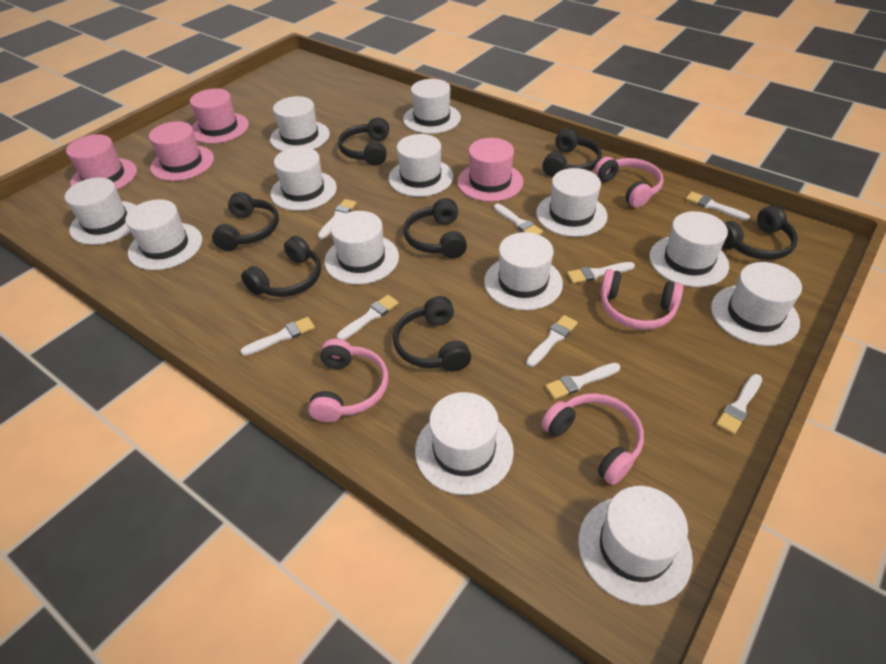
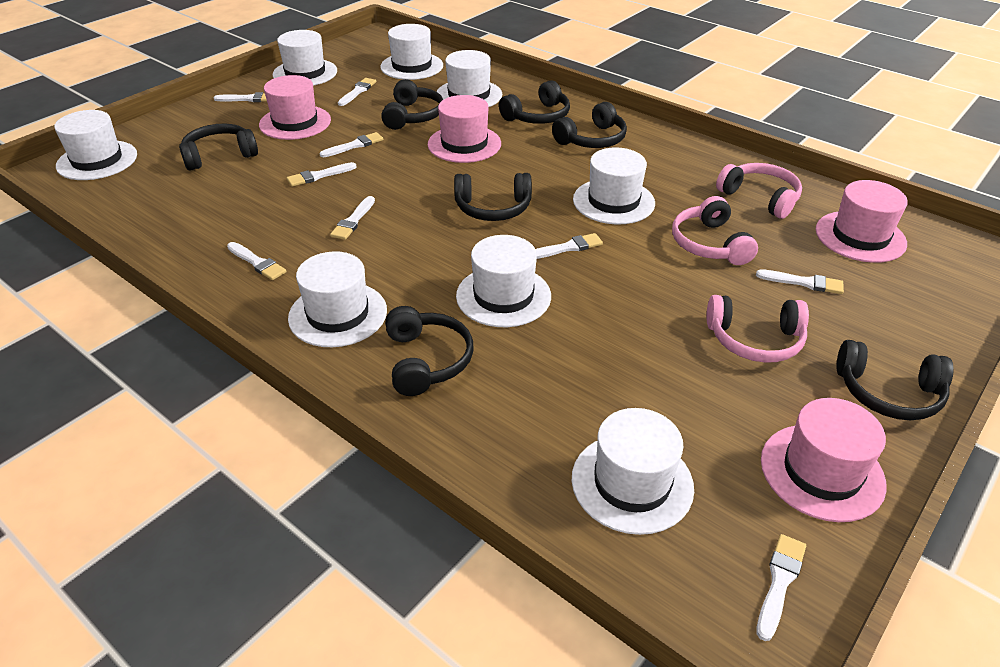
pink headphones: [308,339,388,423] [541,393,644,485] [594,157,663,208] [600,269,683,330] = 4 -> [672,196,758,265] [706,295,809,363] [716,163,802,219] = 3
white hat: [65,178,136,245] [125,199,202,270] [270,96,330,151] [270,147,337,211] [324,211,399,284] [388,134,453,197] [403,79,461,134] [415,392,514,495] [484,232,563,310] [536,168,608,237] [578,486,693,606] [649,211,729,287] [711,262,802,346] = 13 -> [54,110,137,180] [273,30,337,86] [288,251,387,347] [380,24,443,80] [436,50,502,107] [456,235,551,327] [572,408,694,535] [573,148,655,224] = 8

